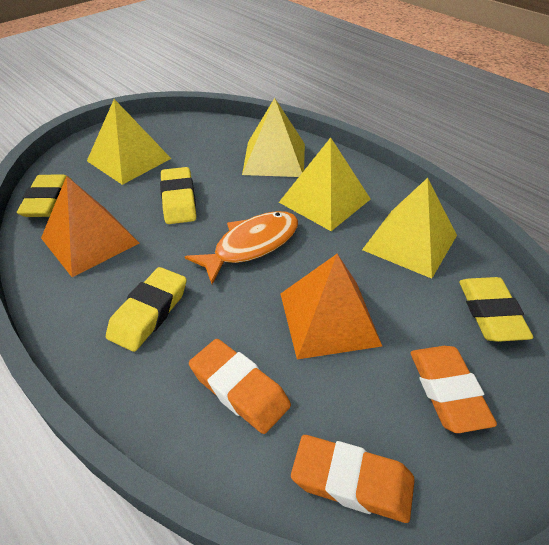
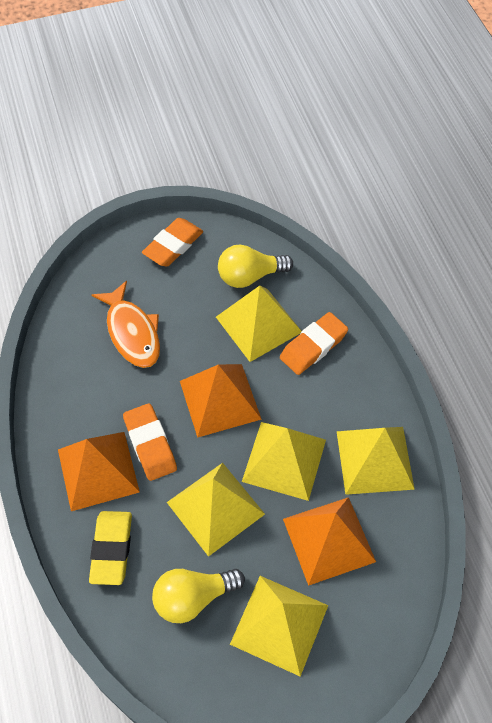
orange pyramid: [41,176,140,277] [280,254,382,359] = 2 -> [58,432,140,511] [180,364,262,438] [283,497,376,586] = 3
yellow eraser: [17,175,72,217] [106,267,187,352] [160,167,196,224] [459,277,533,342] = 4 -> [89,511,132,585] = 1
yellow light bulb: none = 0 -> [152,569,245,623] [218,245,293,288] = 2
yellow pyramid: [87,99,171,185] [242,98,305,177] [279,138,371,231] [362,178,457,279] = 4 -> [167,463,265,557] [216,286,302,362] [230,576,328,677] [242,422,326,501] [336,427,415,495] = 5

